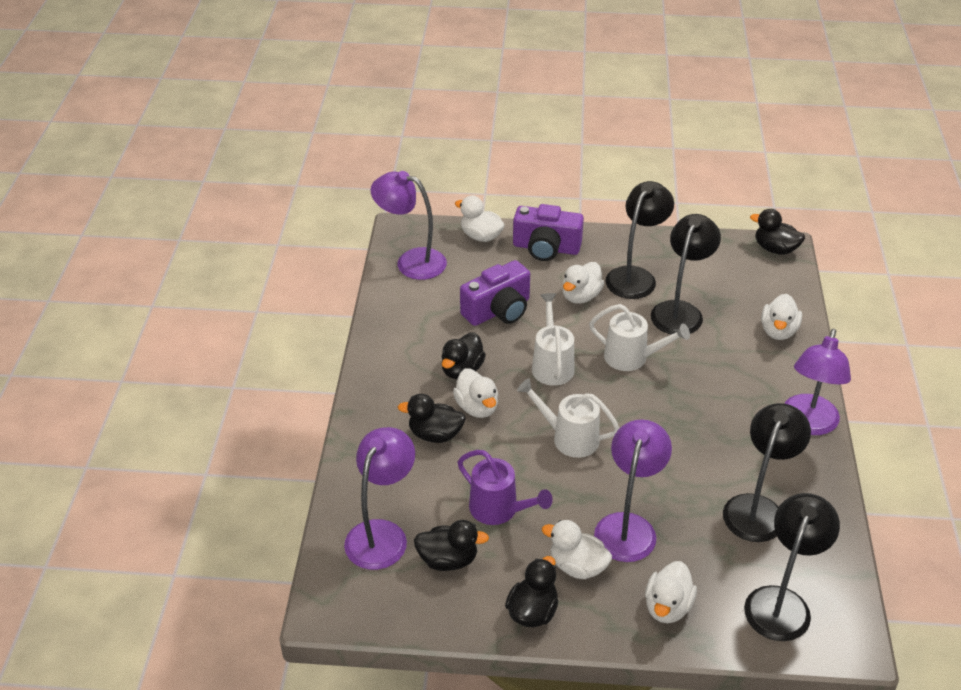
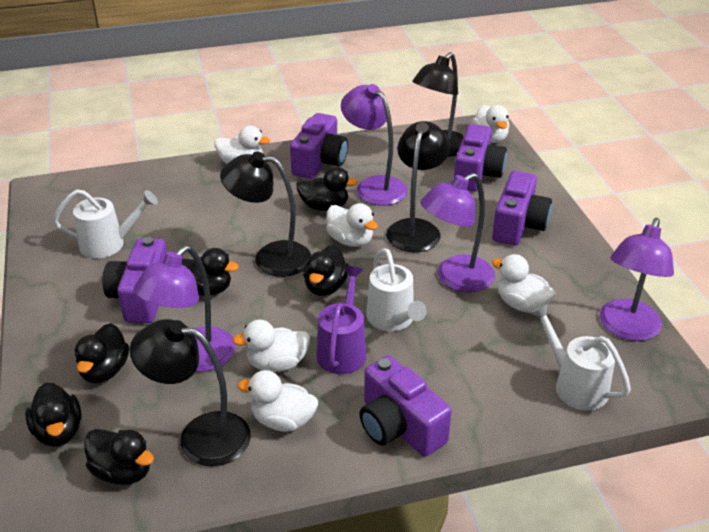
black duck: [398,394,465,443] [414,520,489,571] [441,332,486,379] [505,556,558,627] [750,209,805,255] = 5 -> [25,383,82,447] [75,323,129,383] [84,429,154,485] [182,248,239,296] [296,166,358,211] [303,245,349,296] = 6
purple camera: [460,260,530,326] [513,204,584,261] = 2 -> [103,237,167,323] [290,113,348,179] [359,355,452,457] [454,124,507,192] [492,171,552,246] = 5

